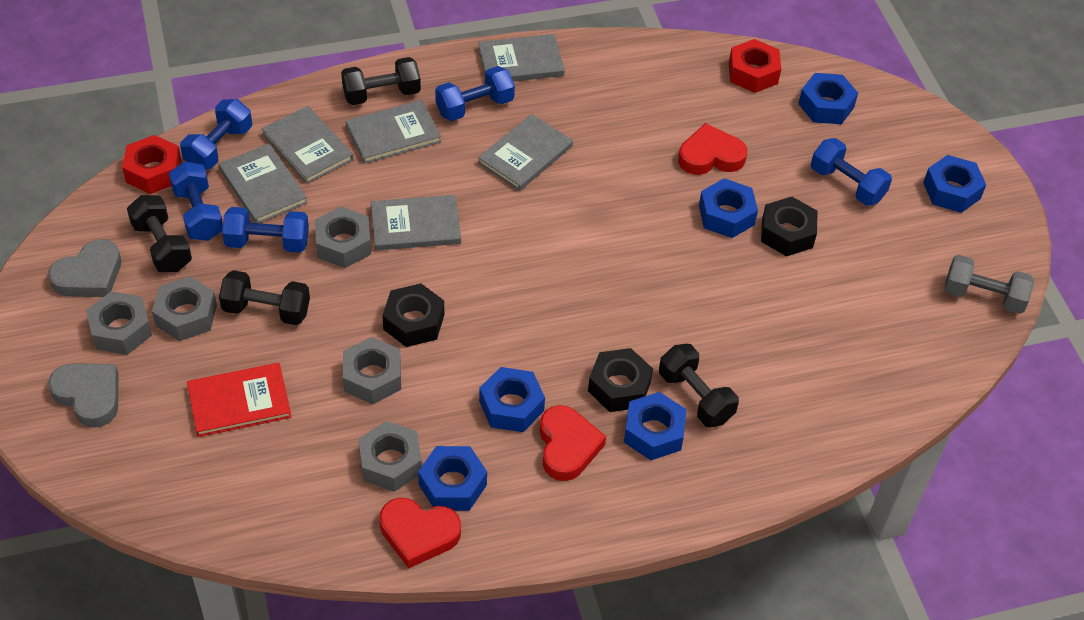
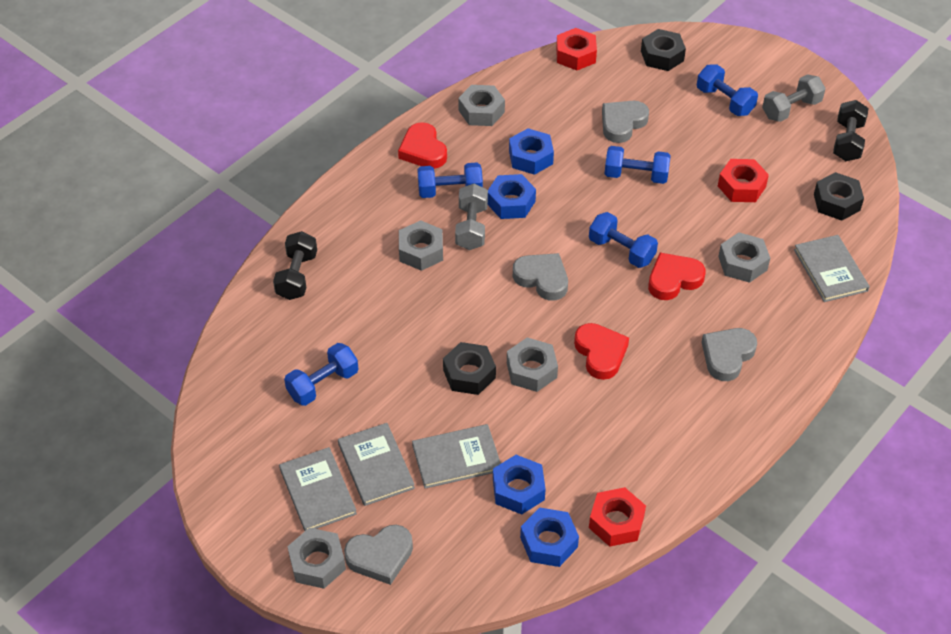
black dumbbell: [127,195,192,272] [219,270,310,325] [341,57,421,105] [659,344,739,427] = 4 -> [273,231,317,300] [833,100,868,161] = 2
blue nut: [418,446,487,511] [479,367,545,432] [624,392,687,460] [699,178,758,238] [798,73,858,124] [923,155,986,213] = 6 -> [488,174,536,219] [493,455,546,514] [509,128,554,175] [520,507,579,567] = 4
grey book: [219,143,308,223] [262,106,353,184] [346,100,441,164] [371,195,461,250] [478,34,565,81] [478,114,573,191] = 6 -> [279,447,357,531] [338,423,415,506] [412,424,501,489] [794,235,870,302] = 4
grey dumbbell: [944,255,1034,314] = 1 -> [455,184,488,250] [762,74,826,122] = 2
grey heart: [48,239,121,297] [48,363,118,428] = 2 -> [344,525,413,585] [513,253,568,301] [602,101,649,143] [702,328,757,381] = 4
red book: [187,363,291,437] = 1 -> none = 0
red nut: [122,135,182,194] [729,39,781,93] = 2 -> [556,28,597,70] [589,487,646,547] [718,159,769,202] = 3

